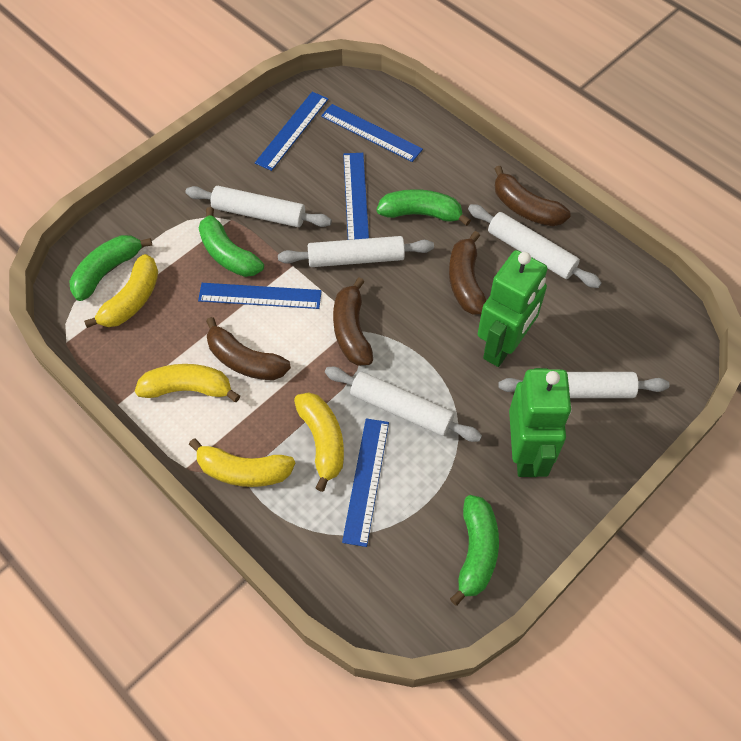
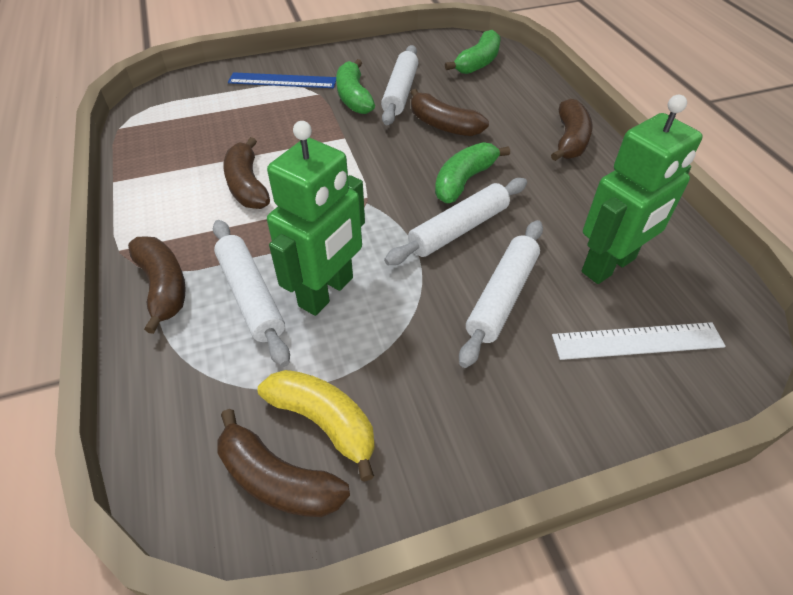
blue ruler: [198,283,322,309] [255,92,328,171] [321,104,423,162] [342,418,389,547] [343,153,369,240] = 5 -> [228,72,336,88] = 1
brown banana: [206,317,291,380] [333,277,373,366] [449,231,487,314] [494,166,571,226] = 4 -> [128,236,186,334] [218,409,350,517] [223,137,270,209] [411,89,489,136] [551,99,593,161] = 5
green banana: [69,235,152,301] [199,207,264,277] [377,189,471,226] [450,495,499,606] = 4 -> [336,59,375,114] [435,142,510,203] [445,30,500,74] = 3
white rolling pin: [185,186,332,227] [278,236,434,267] [325,367,482,442] [468,204,602,288] [498,372,669,398] = 5 -> [213,220,290,367] [381,45,419,125] [384,178,527,265] [459,220,543,368] = 4
white ruler: none = 0 -> [552,322,726,360] = 1
yellow banana: [84,254,158,328] [135,364,240,402] [189,438,295,487] [294,392,344,492] = 4 -> [258,370,375,482] = 1

